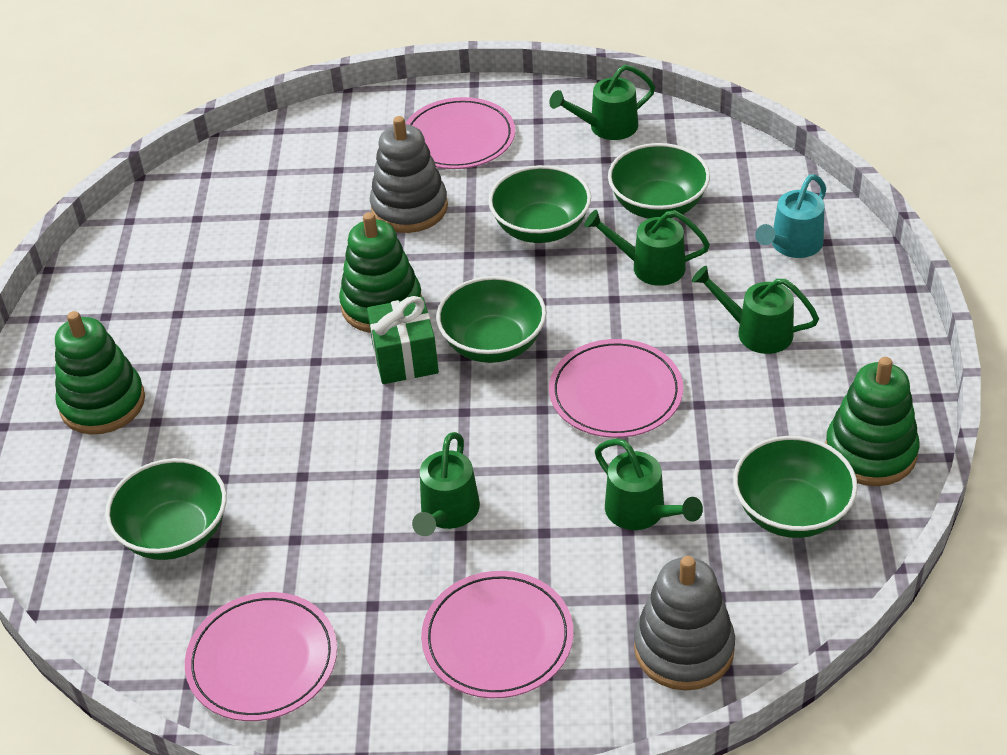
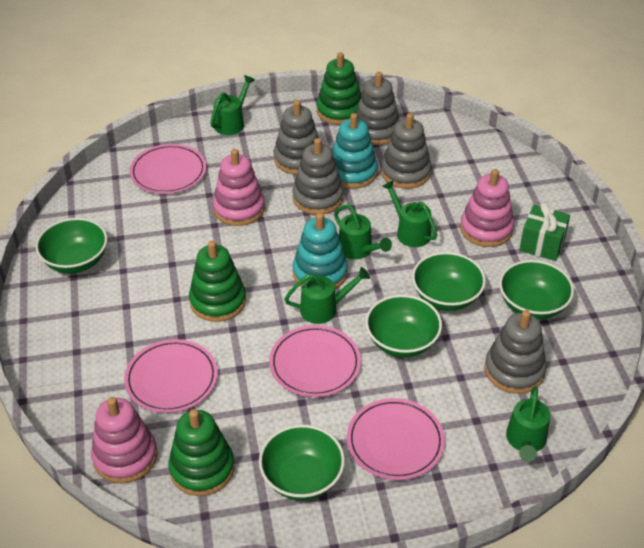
grey stacking toy: [370,116,448,233] [634,556,735,691] = 2 -> [274,100,319,175] [293,138,344,215] [356,72,400,145] [381,113,431,189] [485,310,547,394] = 5
pink stacking toy: none = 0 -> [91,397,158,483] [213,149,265,226] [460,169,514,247] = 3
turquoise stacking toy: none = 0 -> [293,213,348,289] [332,113,378,189] = 2
turquoise watering can: [755,174,826,258] = 1 -> none = 0

